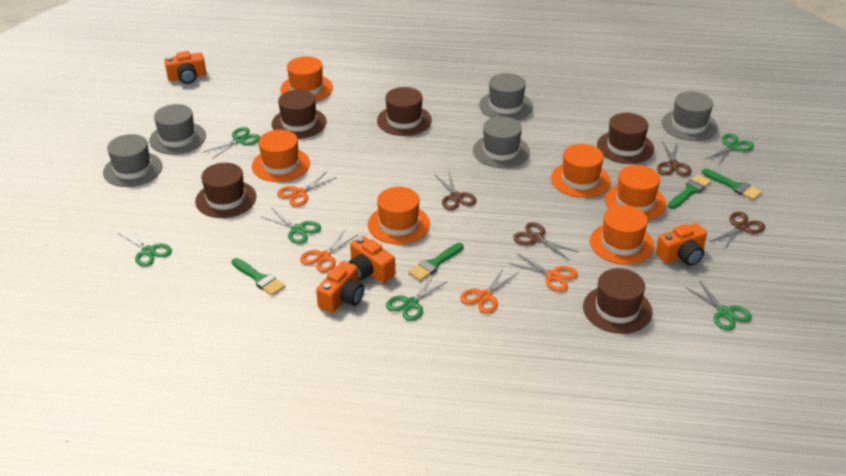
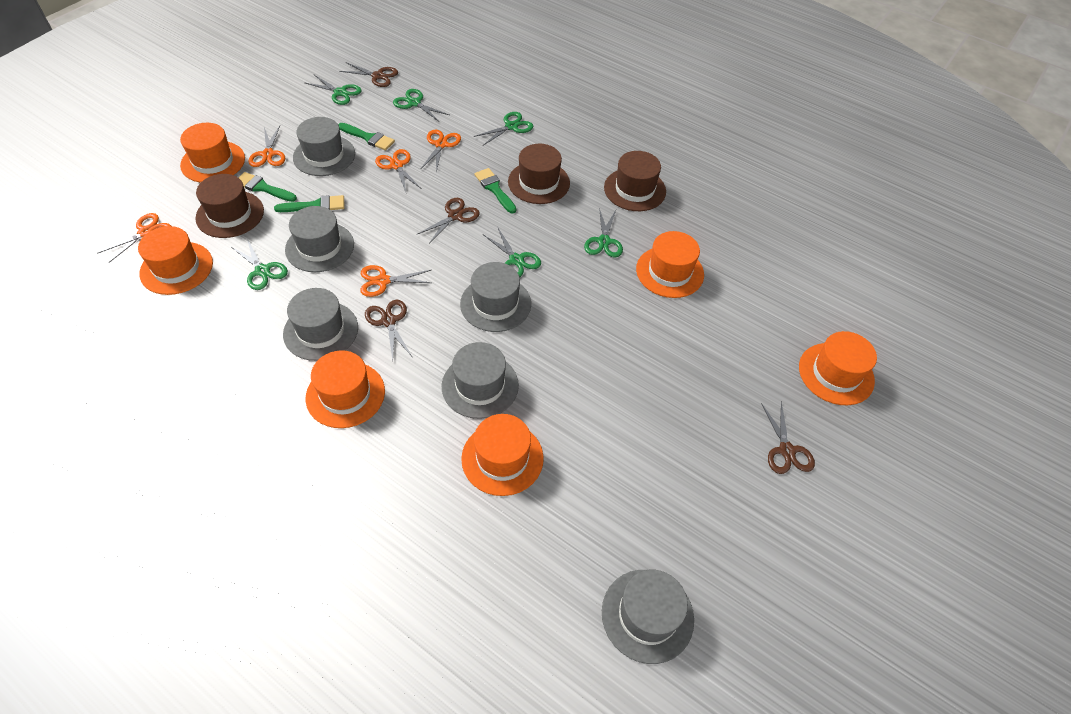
brown hat: [195,163,256,218] [271,90,327,139] [377,87,432,136] [583,268,653,334] [597,113,654,164] = 5 -> [196,174,264,238] [508,144,570,204] [604,151,666,211] = 3
grey hat: [103,134,162,187] [149,104,206,155] [473,116,530,168] [479,73,533,120] [662,91,718,141] = 5 -> [283,288,358,361] [285,206,354,272] [293,117,355,176] [442,342,519,419] [460,262,531,332] [602,570,694,664] = 6
orange camera: [164,51,206,84] [316,261,364,313] [348,236,395,283] [656,223,707,266] = 4 -> none = 0
orange scissors: [277,172,337,207] [300,230,358,272] [460,267,518,314] [508,253,578,292] = 4 -> [98,213,171,263] [248,126,285,167] [360,265,431,297] [375,149,422,192] [421,129,461,173] = 5

